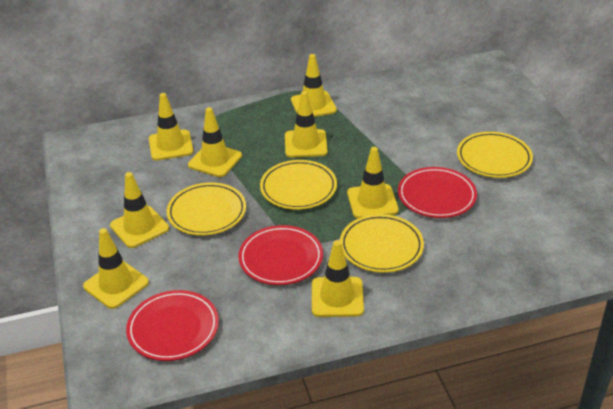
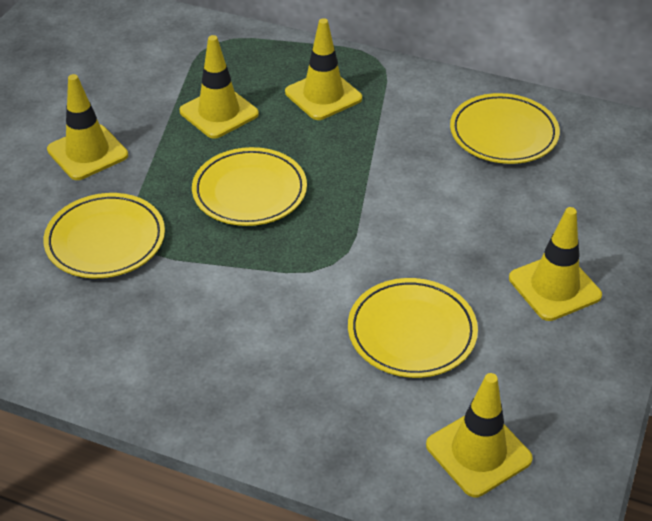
red plate: [126,290,219,361] [238,225,323,285] [398,167,477,218] = 3 -> none = 0
yellow traffic cone: [83,228,149,309] [110,172,169,248] [149,93,193,160] [188,107,242,177] [285,91,328,158] [291,54,337,117] [312,240,364,317] [347,147,399,218] = 8 -> [47,74,128,180] [180,35,259,139] [285,18,362,120] [426,373,533,497] [509,207,602,321] = 5

